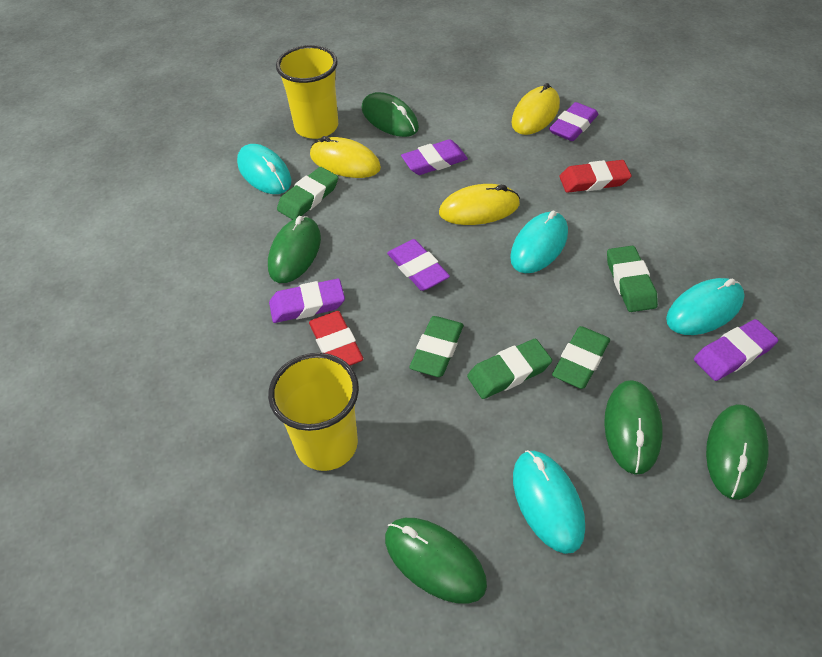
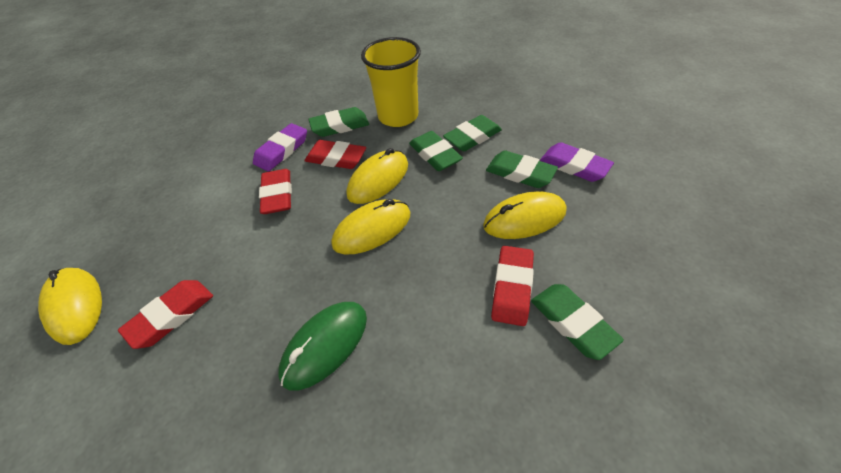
green mouse: [268,216,321,283] [362,92,419,137] [385,518,487,604] [604,380,663,475] [706,404,769,500] = 5 -> [278,302,367,391] = 1
purple eraser: [269,279,345,323] [387,239,450,291] [401,139,468,175] [549,102,598,141] [694,319,778,381] = 5 -> [253,123,307,171] [540,142,614,182] = 2
red eraser: [309,311,363,366] [559,160,632,193] = 2 -> [118,280,213,349] [259,169,292,214] [305,140,366,169] [491,246,534,326] = 4
turquoise mouse: [237,144,291,194] [510,211,568,273] [513,450,585,554] [666,278,745,335] = 4 -> none = 0
yellow cup: [268,353,359,471] [276,45,338,139] = 2 -> [361,37,421,127] = 1
yellow mouse: [310,136,381,178] [439,184,520,225] [511,83,560,135] = 3 -> [38,268,102,345] [332,199,411,254] [347,148,408,204] [483,191,567,239] = 4

